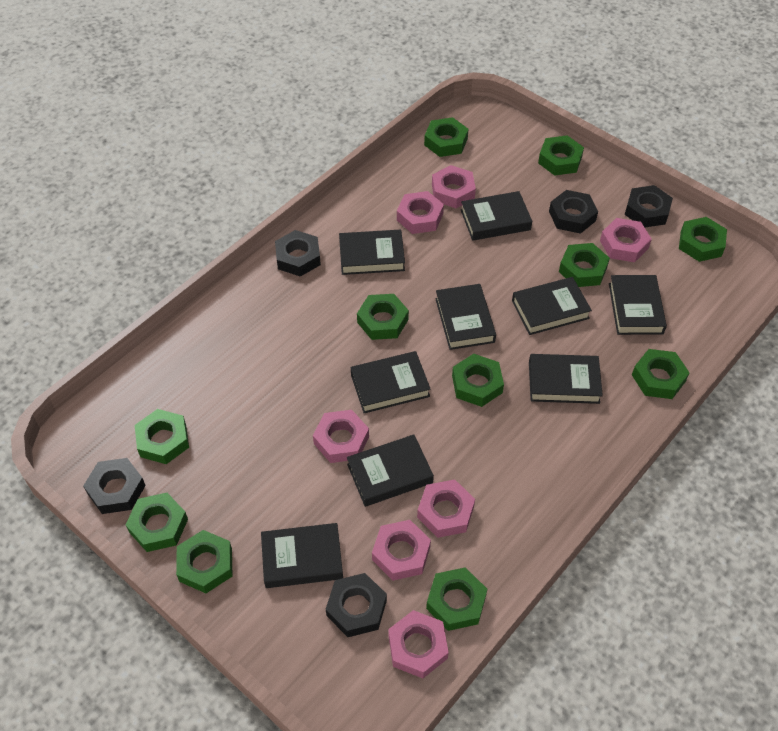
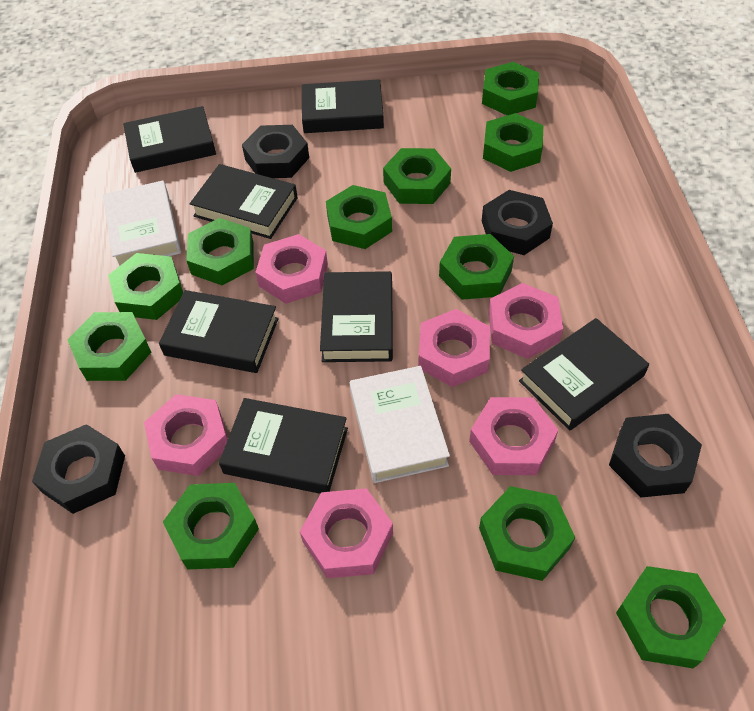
black book: [261,523,343,588] [339,230,405,275] [347,434,434,507] [351,351,431,413] [435,284,496,350] [461,191,532,241] [512,277,592,335] [529,354,603,404] [609,275,667,335] = 9 -> [123,106,216,173] [159,290,279,373] [190,164,298,239] [219,398,348,494] [302,79,384,133] [320,271,393,362] [519,318,649,430] = 7
black nut: [83,458,146,514] [275,230,321,277] [326,573,387,637] [549,190,598,234] [625,185,673,227] = 5 -> [32,424,125,514] [242,125,309,178] [482,190,553,255] [609,414,702,497] = 4
pink nut: [313,410,369,463] [372,520,431,581] [388,610,449,678] [397,191,444,234] [417,479,475,538] [432,165,476,208] [600,218,652,262] = 7 -> [144,394,228,476] [256,234,328,304] [300,488,393,578] [418,309,490,387] [469,397,558,475] [489,283,563,359] = 6
white book: none = 0 -> [103,180,181,268] [350,366,450,483] = 2

